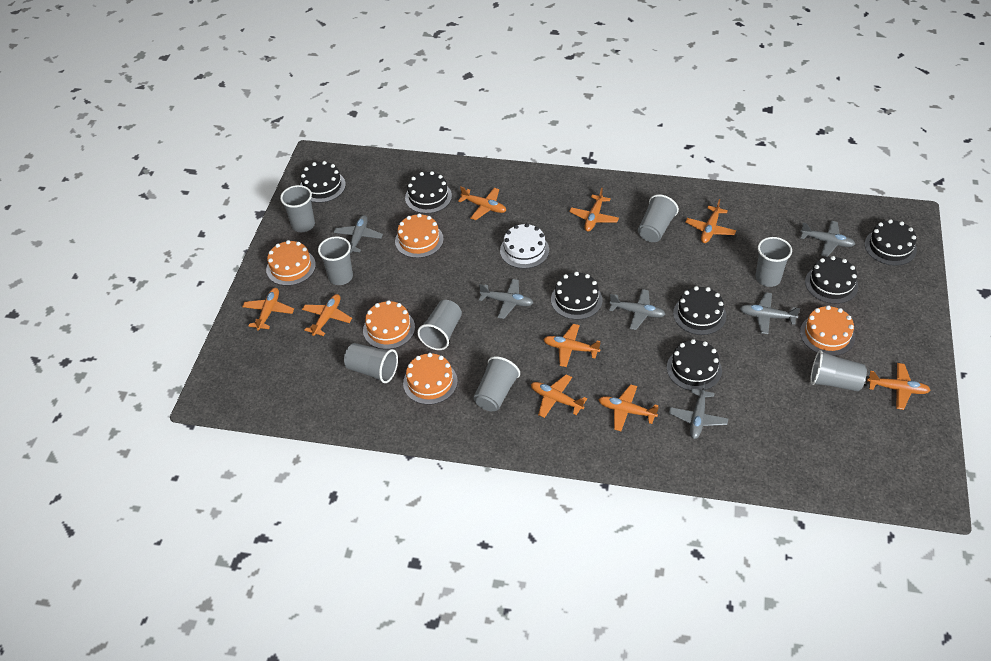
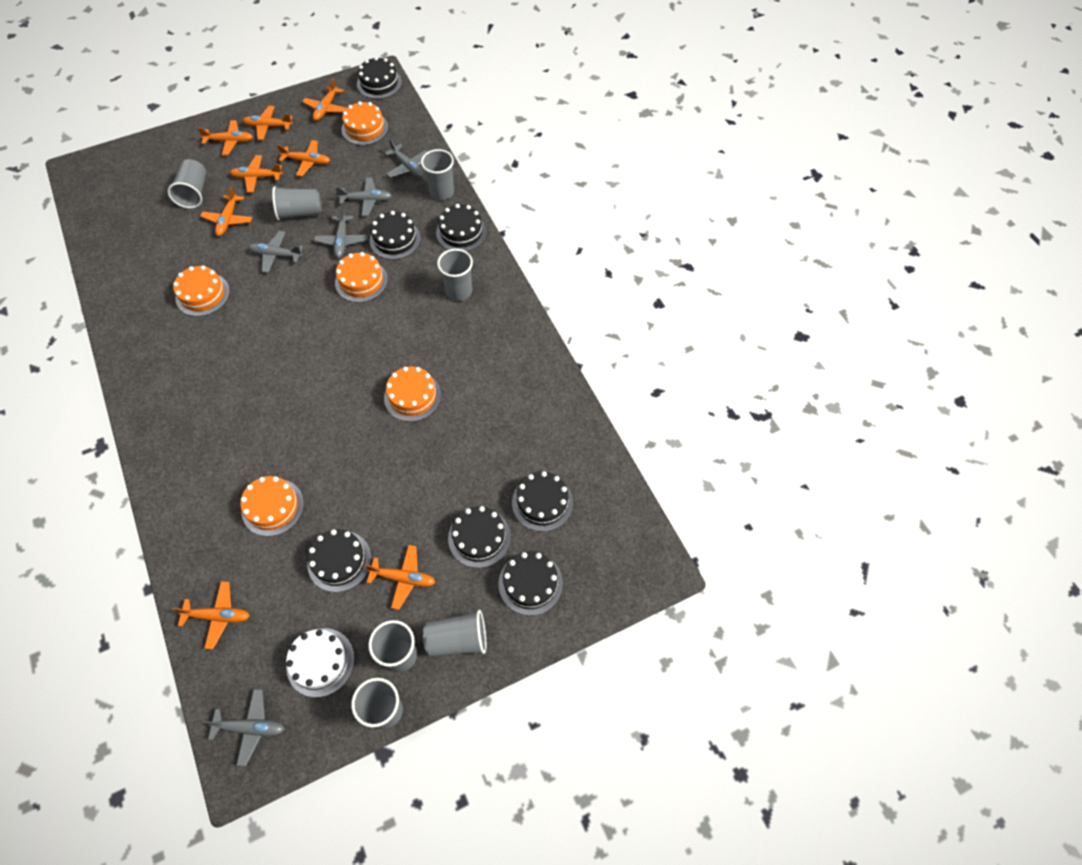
grey cup: [280,185,315,232] [318,236,353,285] [344,343,398,383] [417,300,462,350] [474,356,520,411] [638,194,679,242] [756,237,792,287] [810,350,867,391] = 8 -> [167,159,206,208] [272,186,321,220] [351,678,403,729] [368,620,417,672] [421,149,454,200] [423,610,486,656] [437,249,473,301] = 7
grey plane: [333,215,383,254] [479,279,533,319] [609,289,665,330] [669,382,728,439] [739,292,800,334] [801,221,855,257] = 6 -> [203,689,285,767] [248,231,303,273] [314,207,368,258] [335,178,392,216] [384,139,428,178] = 5
orange plane: [242,288,294,331] [302,294,352,336] [458,187,506,220] [531,374,587,418] [543,324,601,367] [569,188,619,232] [598,384,659,431] [685,199,736,243] [867,363,931,410] = 9 -> [173,581,250,649] [197,120,253,155] [200,186,252,236] [230,155,283,193] [243,106,293,140] [277,140,330,177] [302,78,347,121] [365,545,436,610] = 8

